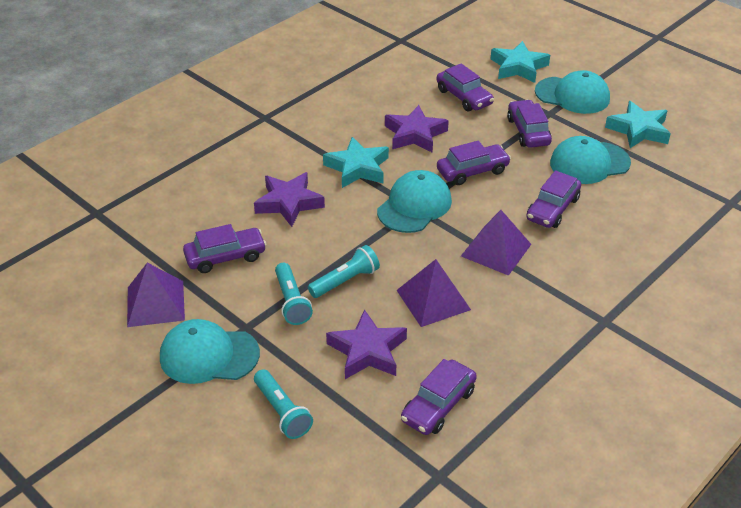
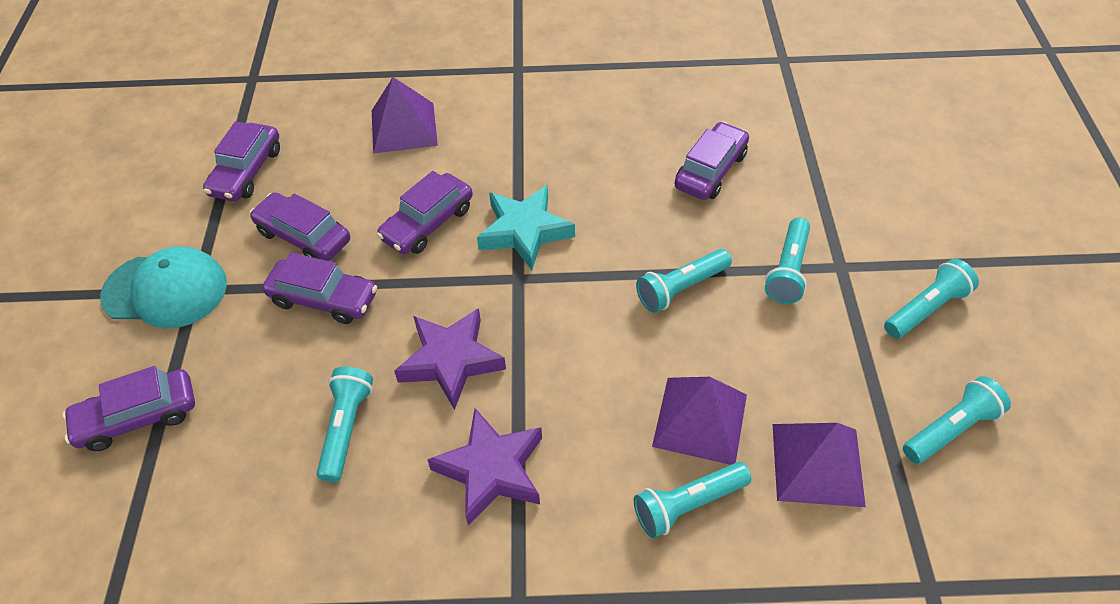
purple star: [254,172,325,227] [326,309,407,379] [385,105,449,153] = 3 -> [394,308,506,410] [427,408,542,526] = 2
turquoise cap: [160,319,260,384] [377,170,452,233] [535,70,610,114] [550,136,631,184] = 4 -> [100,247,227,329] = 1
turquoise flashlight: [254,369,313,439] [275,263,313,325] [308,245,380,298] = 3 -> [317,367,373,482] [634,462,751,538] [636,249,732,313] [765,217,810,304] [884,259,979,339] [903,376,1011,464] = 6
turquoise star: [323,137,389,188] [491,41,550,83] [605,101,671,148] = 3 -> [477,185,575,270] = 1

